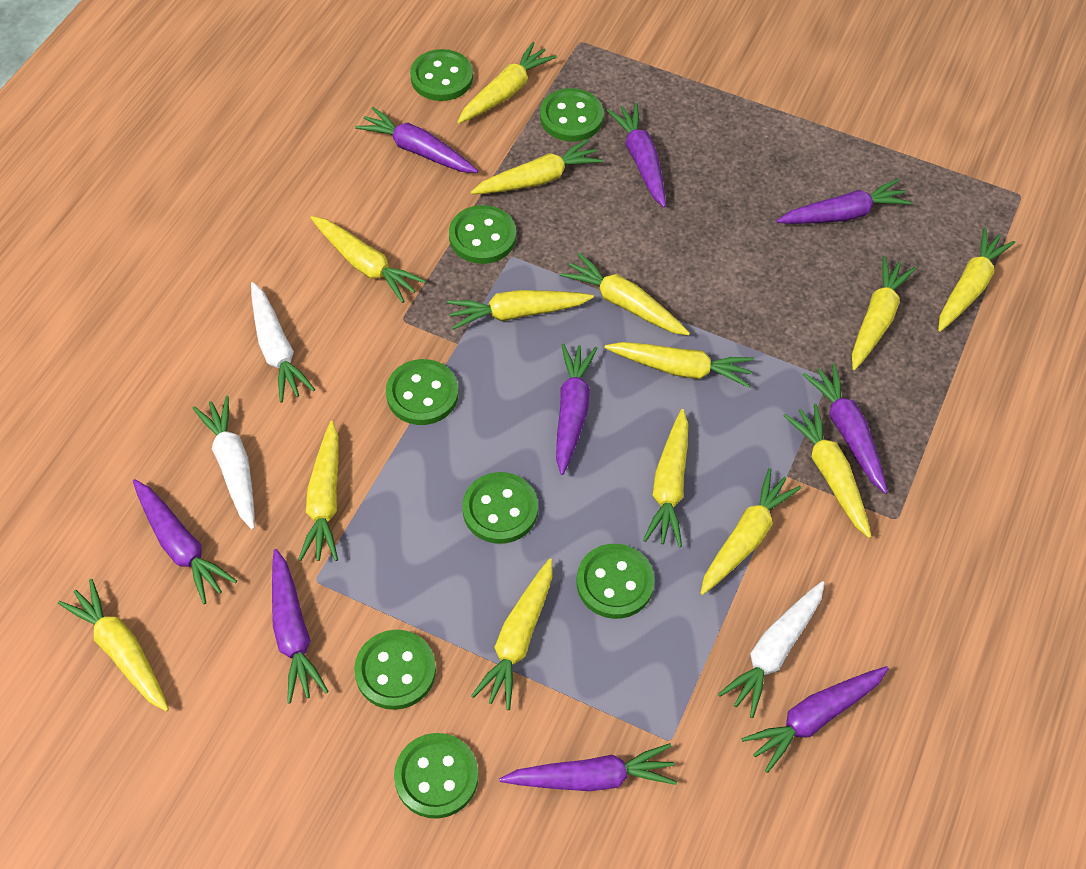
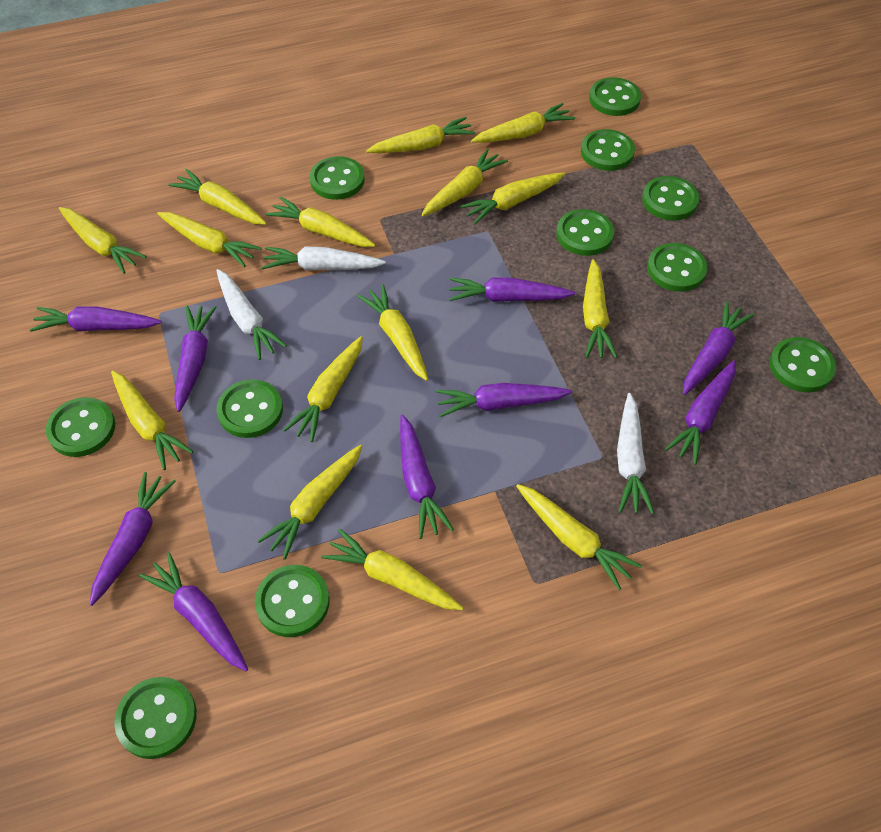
green button: [354,630,436,710] [386,359,459,425] [394,733,478,819] [410,49,473,101] [449,205,516,264] [462,472,538,544] [540,88,604,142] [576,544,655,619] = 8 -> [46,397,115,457] [114,677,197,759] [216,379,283,438] [255,565,330,637] [310,156,365,200] [557,209,614,256] [581,129,635,171] [589,77,641,116] [642,176,699,221] [647,243,708,292] [770,337,836,392] = 11
yellow carrot: [58,579,169,712] [298,421,339,561] [311,216,426,303] [447,290,594,330] [457,42,557,123] [471,139,603,194] [471,558,552,710] [560,253,690,336] [605,342,754,388] [643,409,688,547] [701,468,801,595] [784,404,872,538] [852,256,916,370] [938,227,1015,332] = 14 -> [59,207,146,274] [111,370,193,470] [157,212,262,267] [168,169,267,225] [257,445,362,560] [266,196,375,247] [283,336,363,442] [321,528,464,610] [356,284,428,381] [366,117,476,153] [422,148,508,216] [460,172,566,224] [471,103,575,143] [516,484,642,590] [583,259,617,358] = 15

